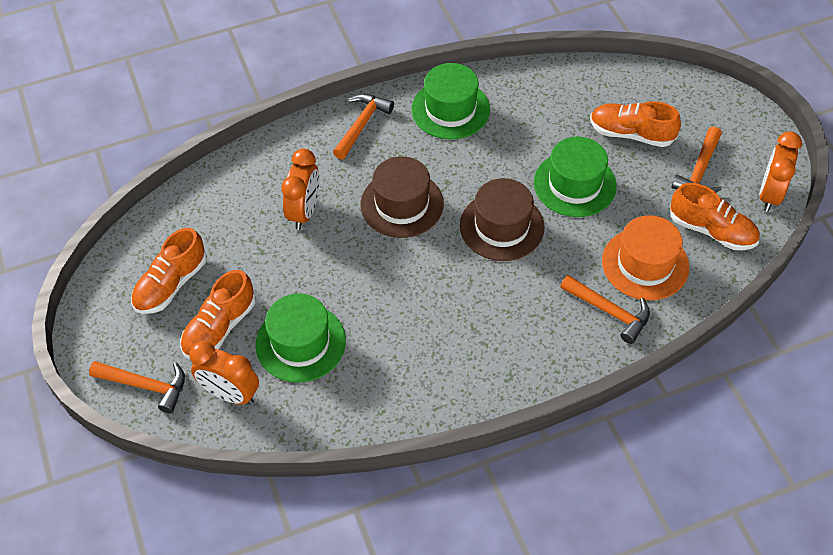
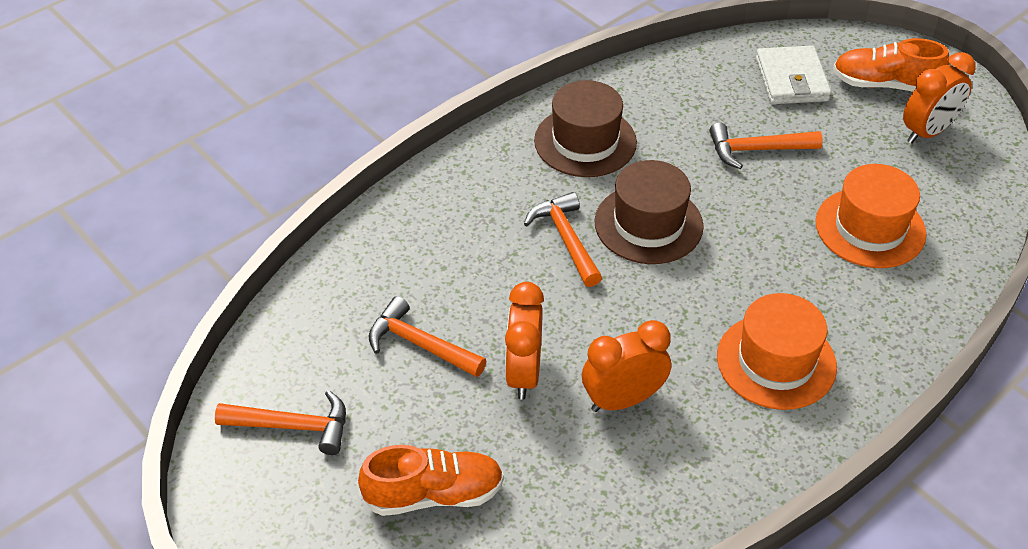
green hat: [256,294,346,383] [412,63,490,139] [534,137,617,217] = 3 -> none = 0
orange hat: [602,215,689,300] = 1 -> [717,293,837,410] [815,164,926,268] = 2
orange shoe: [131,228,207,314] [180,270,256,359] [590,101,681,147] [670,183,760,250] = 4 -> [358,445,504,516] [833,38,950,92] = 2
white wallet: none = 0 -> [756,46,831,104] = 1

